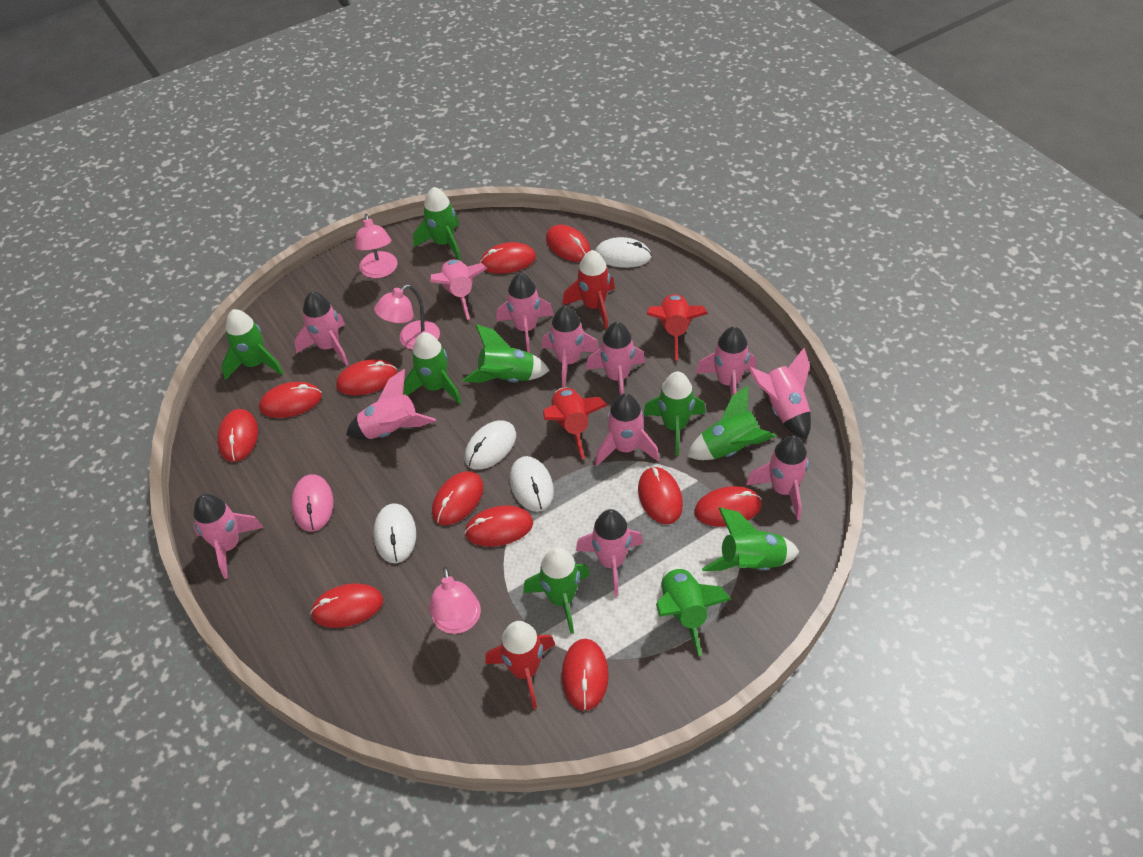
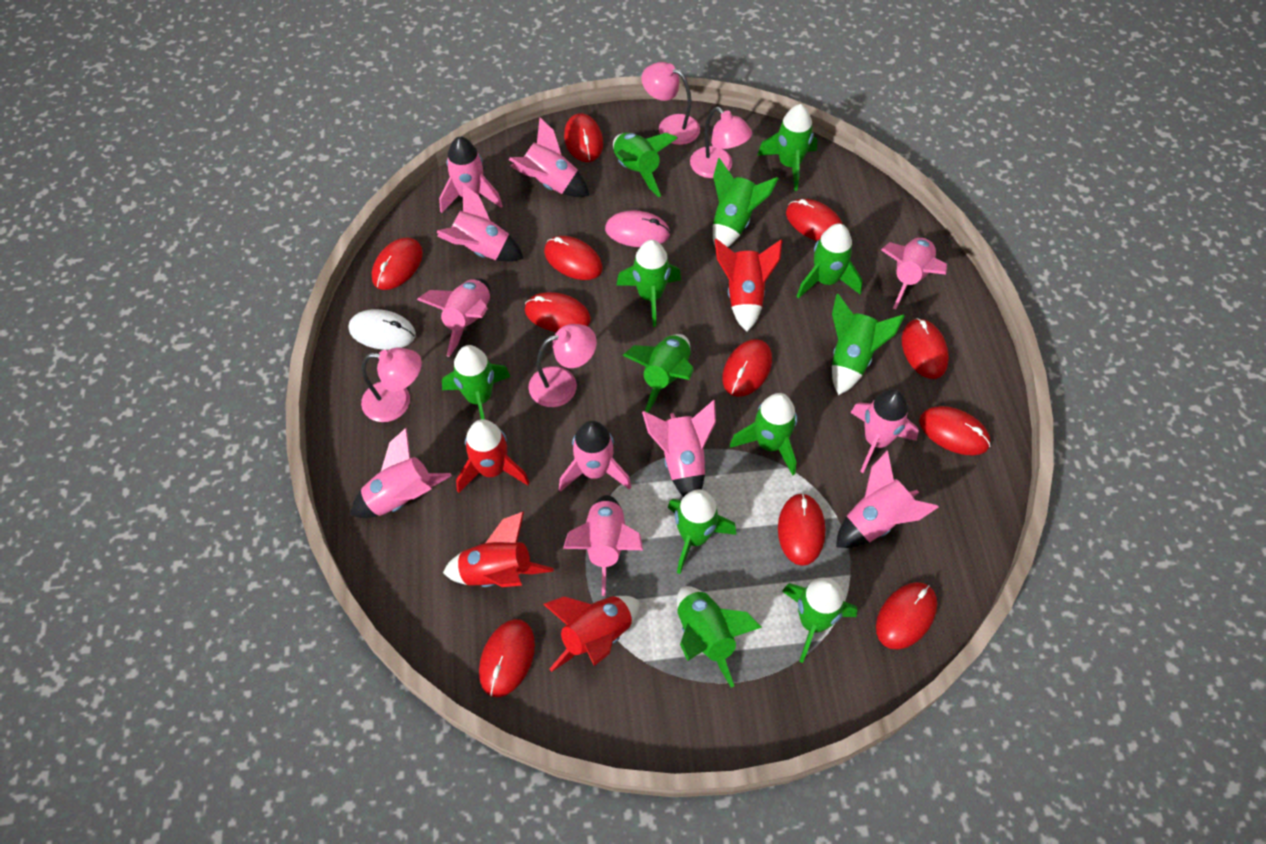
green rocket: [221,309,283,380] [403,332,461,404] [413,187,461,260] [463,324,550,383] [523,547,590,634] [643,371,706,455] [656,566,732,656] [687,385,776,460] [702,508,799,571] = 9 -> [442,345,510,419] [613,132,678,197] [617,240,681,327] [623,334,694,413] [668,489,736,574] [677,586,762,688] [713,158,779,248] [730,393,797,475] [757,104,818,191] [782,578,857,663] [796,223,862,299] [832,294,904,395] = 12
pink lamp: [354,214,397,278] [374,284,440,350] [429,567,481,634] = 3 -> [361,347,422,422] [529,324,597,407] [642,62,700,145] [690,107,752,178] = 4
pink rocket: [193,494,263,579] [294,292,349,366] [346,369,436,439] [430,259,488,320] [496,273,554,353] [542,306,599,387] [576,509,643,596] [586,322,645,395] [595,393,659,466] [696,326,756,397] [746,435,809,520] [748,348,811,439] = 12 -> [350,428,452,518] [417,278,490,357] [437,184,524,262] [439,136,502,213] [509,117,589,197] [559,421,631,492] [563,495,643,596] [642,400,716,497] [836,451,939,548] [850,389,919,473] [881,238,947,310] = 11
white mouse: [374,504,416,563] [465,420,516,470] [510,456,554,512] [595,237,652,268] = 4 -> [349,309,416,350] = 1

